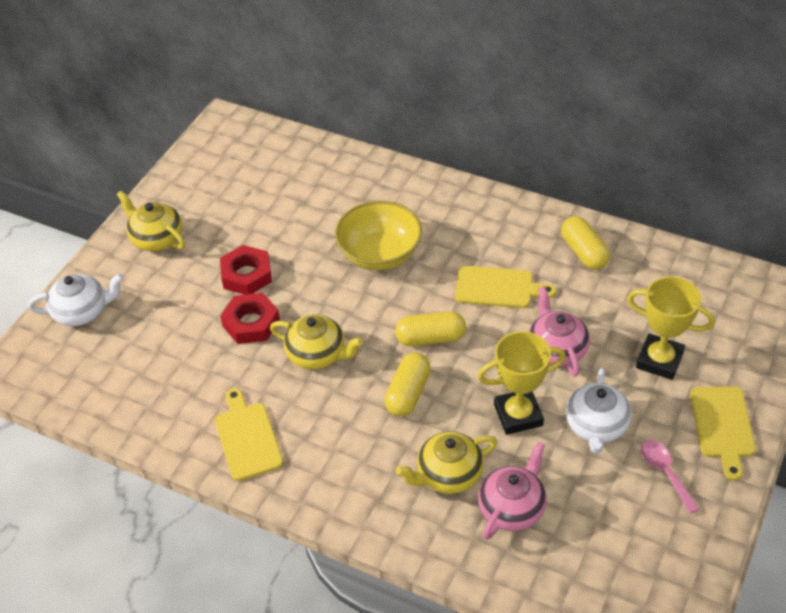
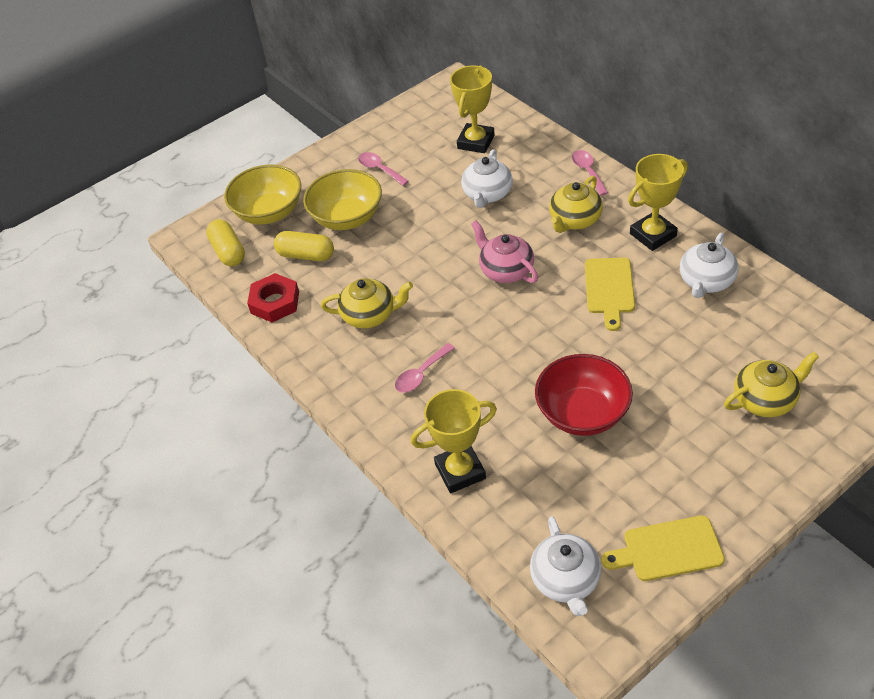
pink spoon: [641,440,699,514] = 1 -> [358,152,409,186] [395,343,455,393] [572,150,608,196] = 3
pink teapot: [478,441,547,539] [529,286,590,376] = 2 -> [471,221,538,283] = 1
red bowl: none = 0 -> [535,354,633,436] = 1
red nut: [220,245,272,295] [220,293,280,344] = 2 -> [247,273,299,322] = 1
white teapot: [28,274,124,326] [566,368,632,454] = 2 -> [461,149,513,208] [530,516,601,616] [680,233,739,298] = 3
yellow bowl: [335,201,422,270] = 1 -> [224,165,301,224] [303,169,382,230] = 2
yellow capsule: [384,353,431,417] [395,311,466,346] [561,216,610,270] = 3 -> [206,219,245,266] [274,231,334,261] = 2
yellow cutting board: [215,388,283,481] [455,266,556,308] [690,386,756,481] = 3 -> [585,258,635,331] [601,515,725,581] = 2
yellow trophy: [478,331,566,435] [627,276,715,380] = 2 -> [411,389,497,493] [450,65,495,153] [628,154,688,251] = 3

